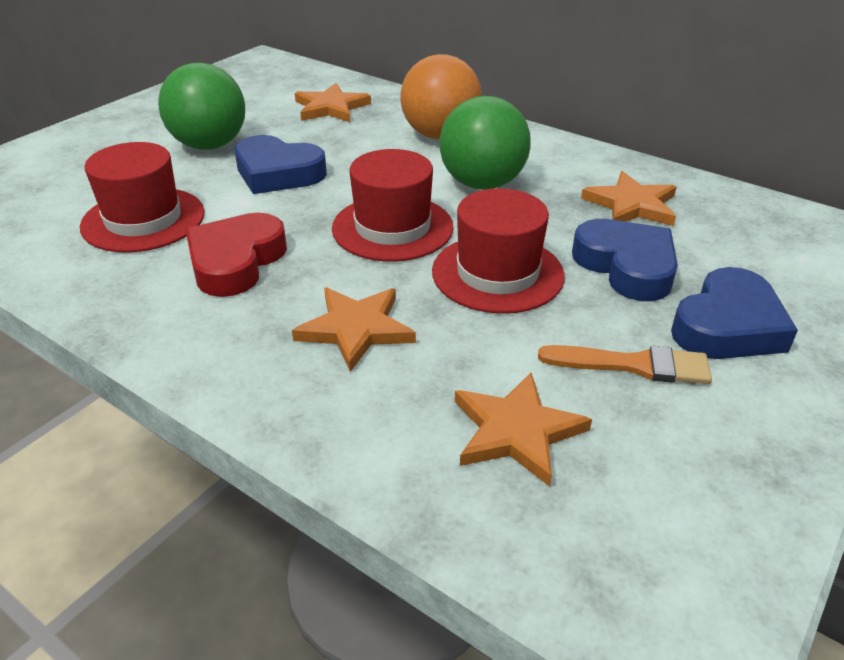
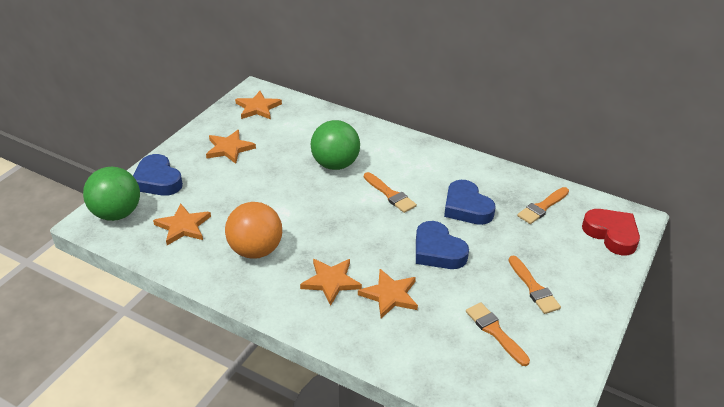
orange brush: [538,345,712,384] = 1 -> [364,172,417,213] [466,302,530,366] [508,256,561,314] [517,187,569,224] = 4
orange star: [292,287,416,372] [295,83,371,122] [455,373,592,487] [581,171,676,226] = 4 -> [153,203,211,245] [206,130,256,164] [235,91,282,120] [300,259,362,306] [358,269,418,318] = 5
red hat: [80,142,205,253] [332,149,454,262] [432,188,565,314] = 3 -> none = 0

